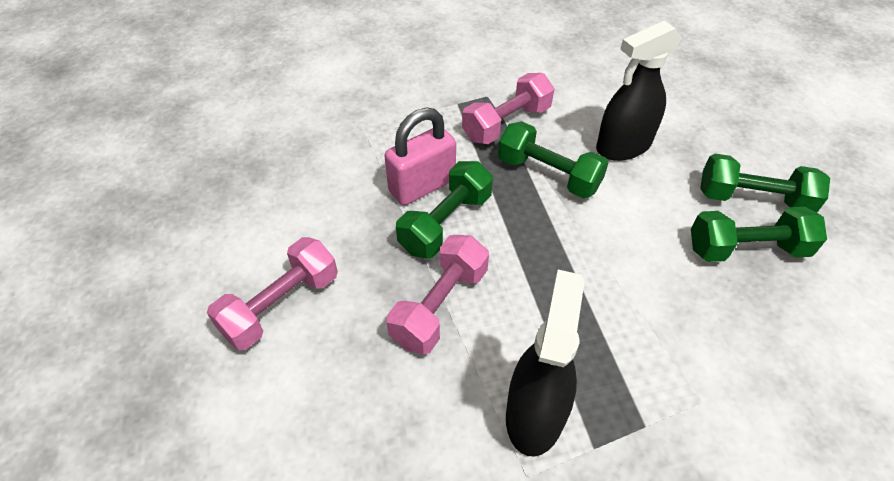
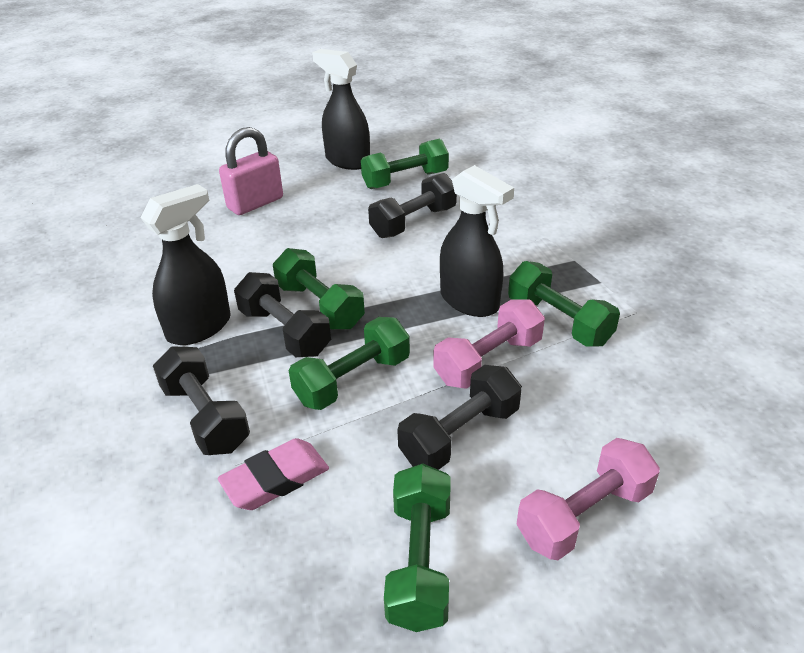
black dumbbell: none = 0 -> [153,346,250,455] [234,272,331,357] [368,173,457,238] [397,365,522,470] = 4
black spray bottle: [506,270,585,456] [596,20,682,161] = 2 -> [140,184,231,345] [312,49,370,170] [440,165,514,317] = 3
green dumbbell: [396,161,493,259] [498,121,609,198] [691,207,827,262] [700,154,830,213] = 4 -> [273,248,365,330] [289,317,410,410] [361,139,449,189] [384,464,451,632] [508,261,620,347] = 5
pink dumbbell: [207,237,338,350] [387,235,489,355] [462,73,554,144] = 3 -> [434,299,545,389] [516,438,660,560] = 2
pink eraser: none = 0 -> [218,438,329,510] = 1

